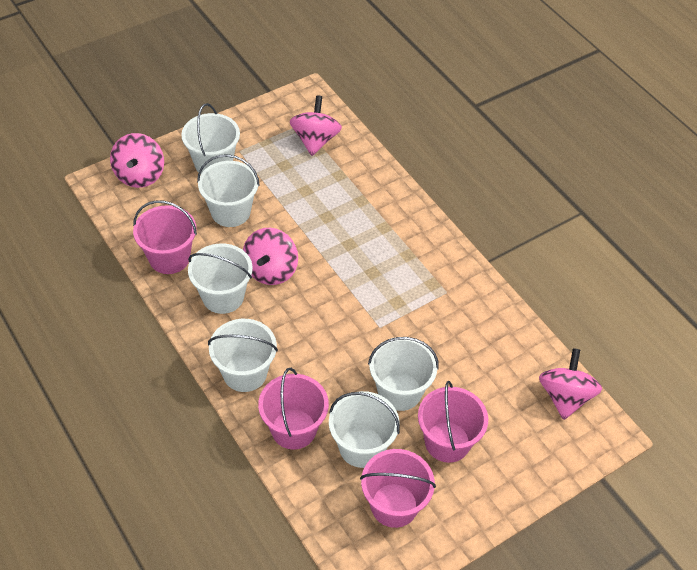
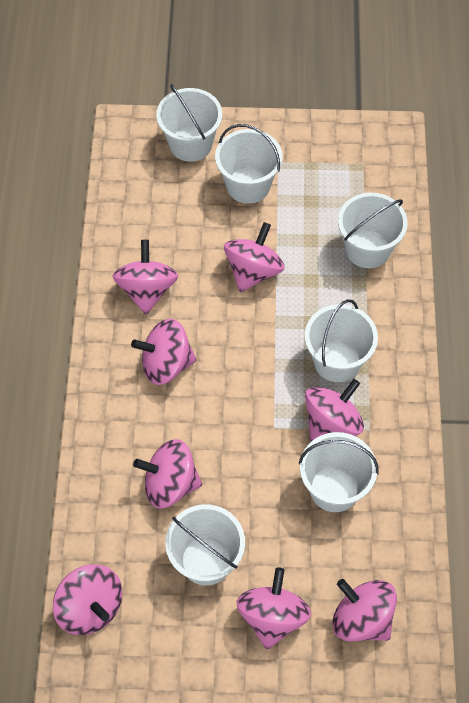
pink bucket: [133,200,197,274] [258,368,329,449] [360,449,436,528] [418,381,488,463] = 4 -> none = 0
pink spinning top: [110,133,164,188] [243,228,298,285] [290,95,342,156] [539,348,602,420] = 4 -> [53,564,122,635] [113,240,178,314] [131,319,197,385] [133,439,202,509] [224,222,285,292] [237,567,311,649] [305,379,364,442] [332,579,397,642] = 8

